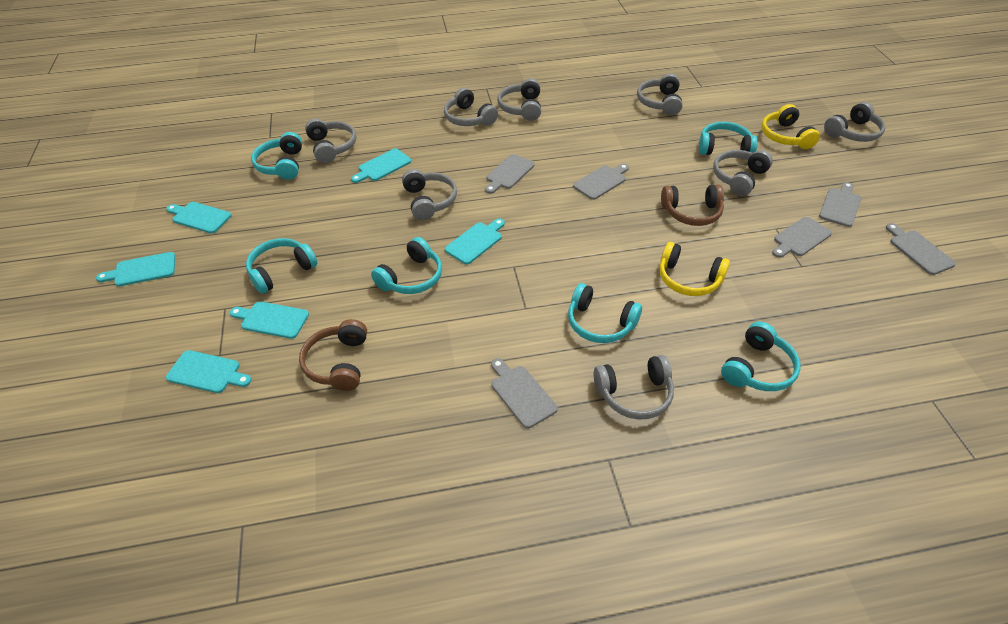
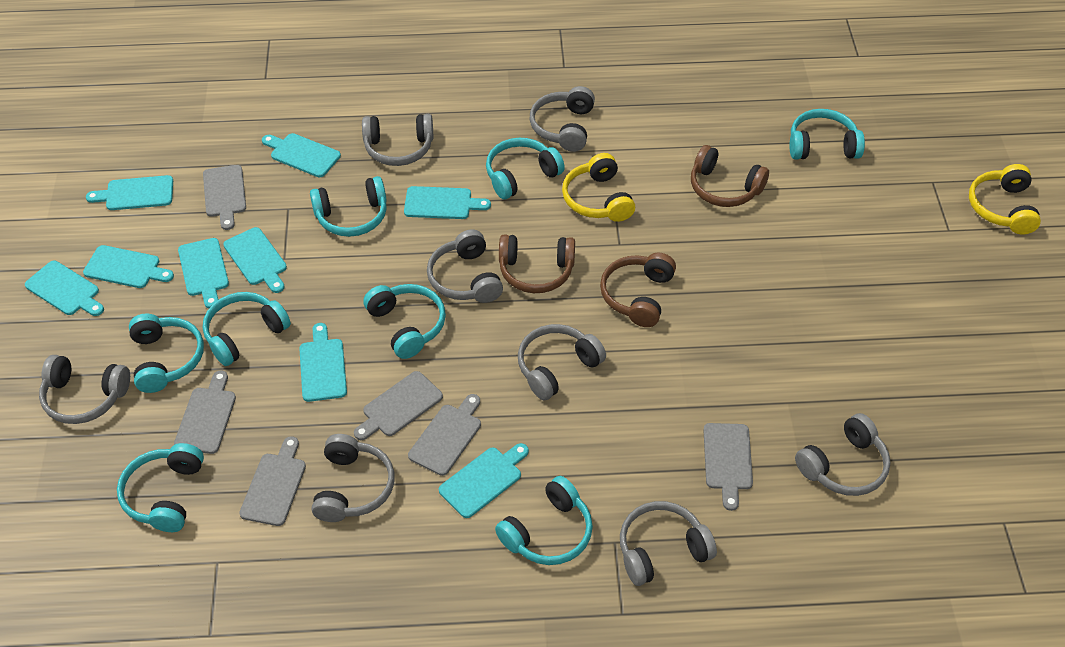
brown headphones: [299,319,367,391] [661,184,724,226] = 2 -> [499,234,575,293] [600,253,676,327] [691,145,769,207] = 3
turquoise cutting board: [96,252,175,286] [166,202,231,233] [166,350,251,393] [230,301,309,339] [351,148,411,183] [445,218,505,264] = 6 -> [25,261,104,316] [83,245,174,288] [86,175,173,210] [178,238,229,308] [223,227,287,293] [262,133,341,177] [299,323,347,402] [404,186,491,219] [439,443,529,518] = 9
turquoise headphones: [246,238,317,294] [251,132,302,180] [371,237,442,294] [568,283,642,343] [699,122,758,155] [721,322,801,391] = 6 -> [117,443,204,532] [129,314,204,393] [203,292,291,366] [310,176,387,237] [363,284,446,359] [486,138,565,199] [495,476,593,565] [790,109,865,160] = 8

